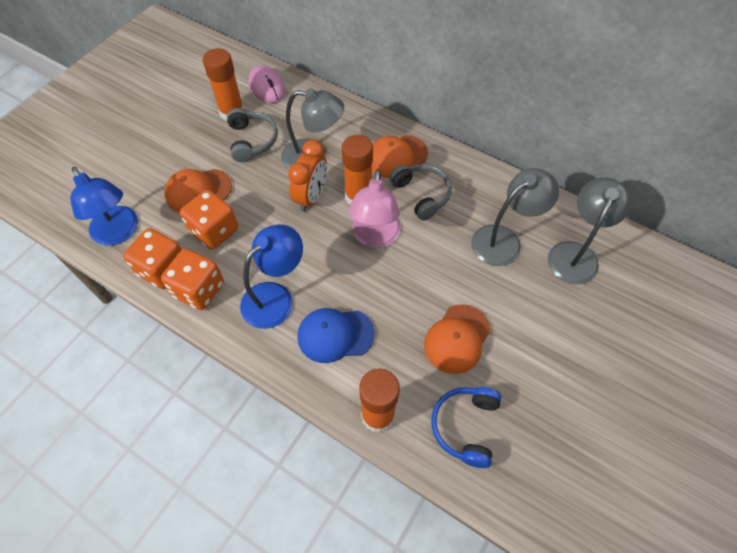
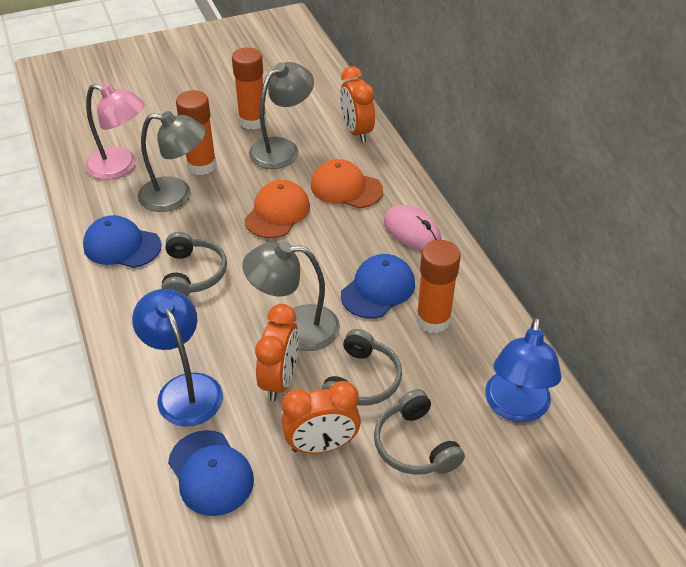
blue cap: [298,308,375,363] = 1 -> [83,215,161,268] [168,430,254,516] [341,254,415,319] = 3
blue headphones: [431,387,501,468] = 1 -> none = 0
grey headphones: [227,108,278,162] [389,164,452,221] = 2 -> [161,232,227,296] [321,329,402,406] [374,389,465,475] = 3
orange cap: [164,169,232,213] [372,135,428,178] [424,304,491,374] = 3 -> [244,180,310,238] [311,159,383,208] = 2
orange clock: [288,140,327,212] = 1 -> [255,304,299,401] [281,381,361,454] [340,66,375,143] = 3
orange dice: [123,228,182,289] [161,249,224,310] [180,190,238,250] = 3 -> none = 0

